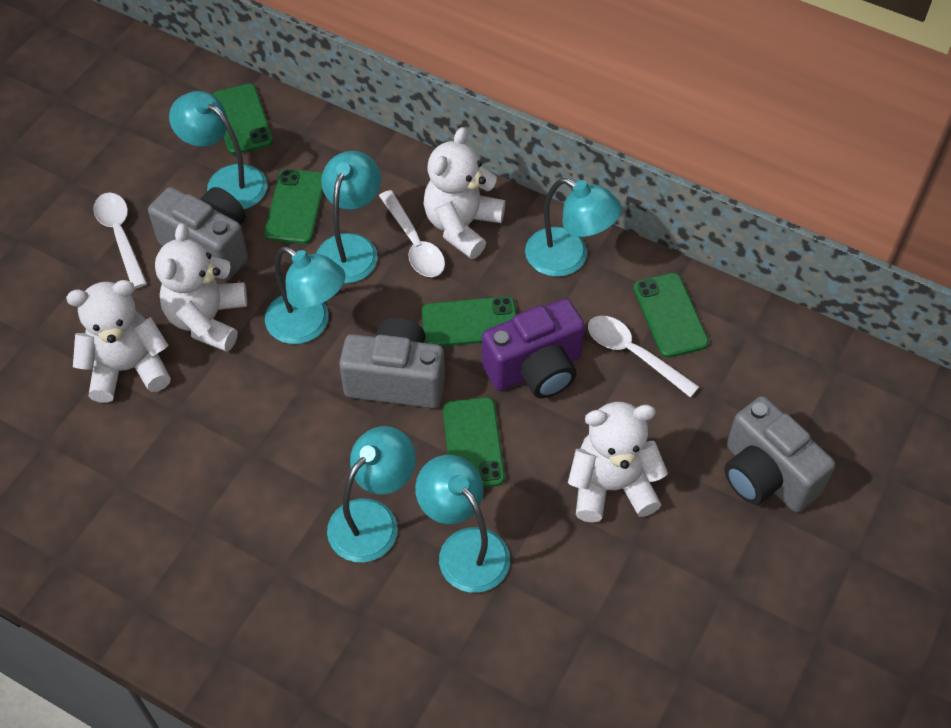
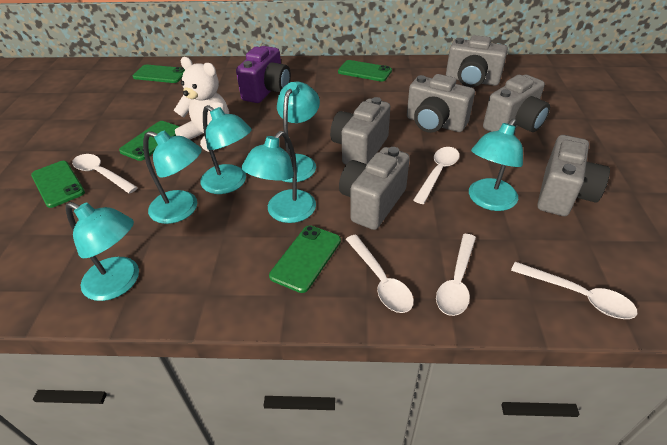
grey camera: [148,187,248,281] [339,318,445,408] [724,396,835,512] = 3 -> [330,97,390,165] [339,147,410,230] [407,74,475,133] [446,35,508,87] [483,75,550,132] [537,135,610,216] = 6
white spoon: [93,193,147,289] [379,190,445,277] [588,316,699,397] = 3 -> [72,154,138,194] [346,235,414,313] [414,147,460,204] [436,234,476,316] [511,262,637,319] = 5
white teddy bear: [66,280,171,403] [155,223,247,352] [423,127,505,259] [568,402,668,522] = 4 -> [174,57,229,152] = 1

